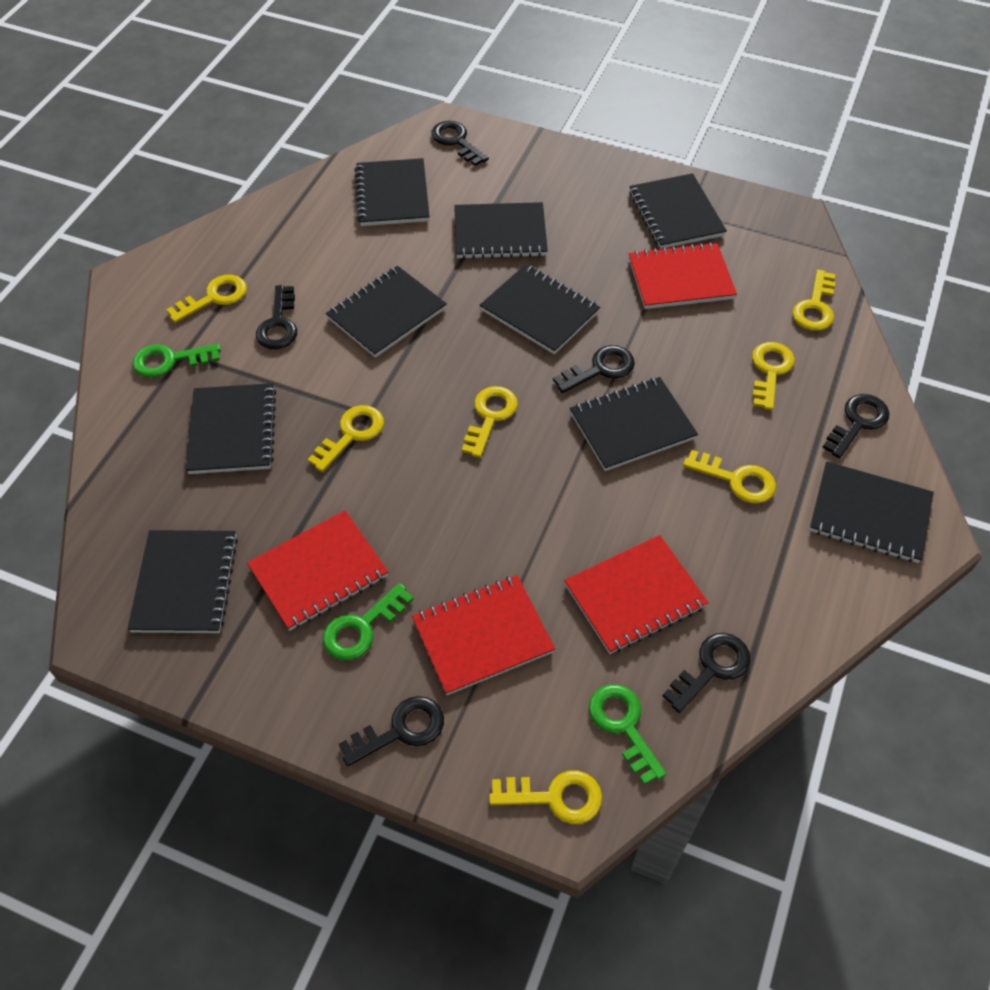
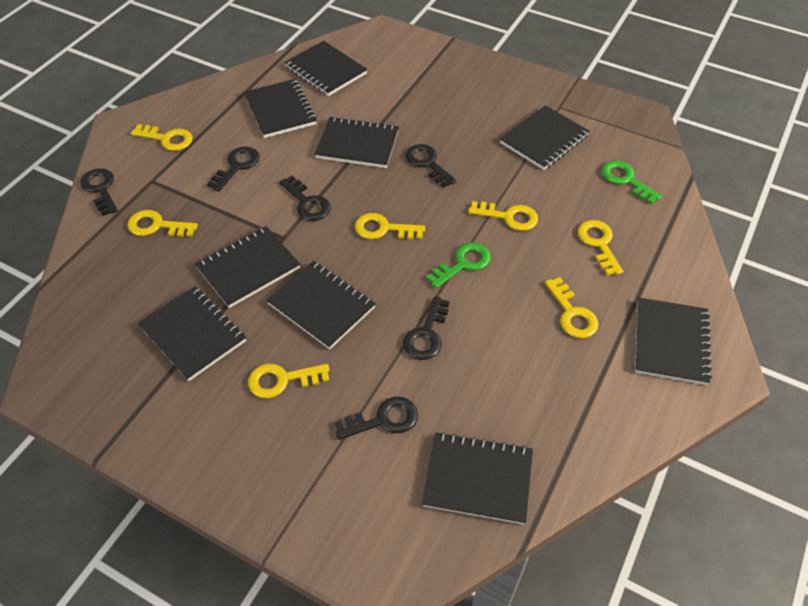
green key: [132,344,221,378] [323,583,414,661] [589,685,666,785] = 3 -> [426,242,491,288] [602,160,662,204] = 2
red notebook: [247,510,388,631] [412,575,555,695] [564,535,709,654] [628,242,737,309] = 4 -> none = 0

